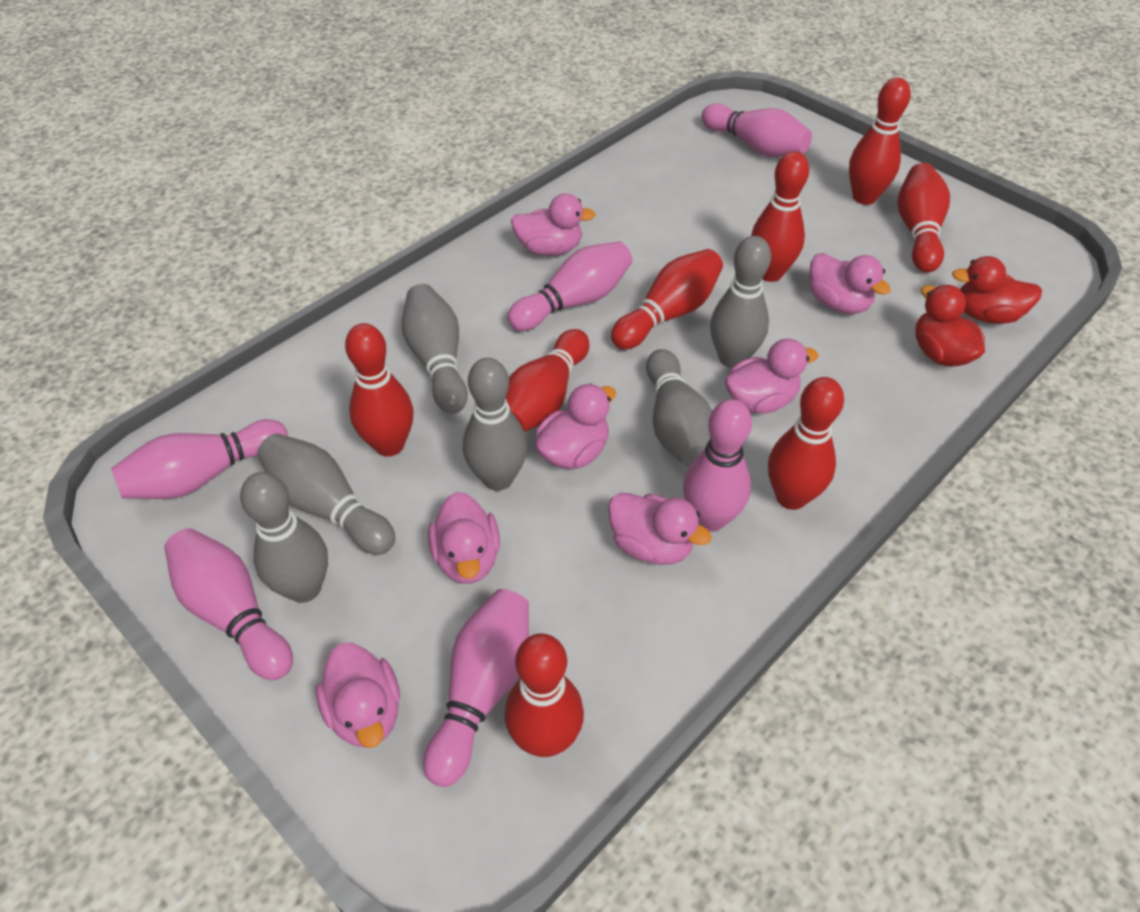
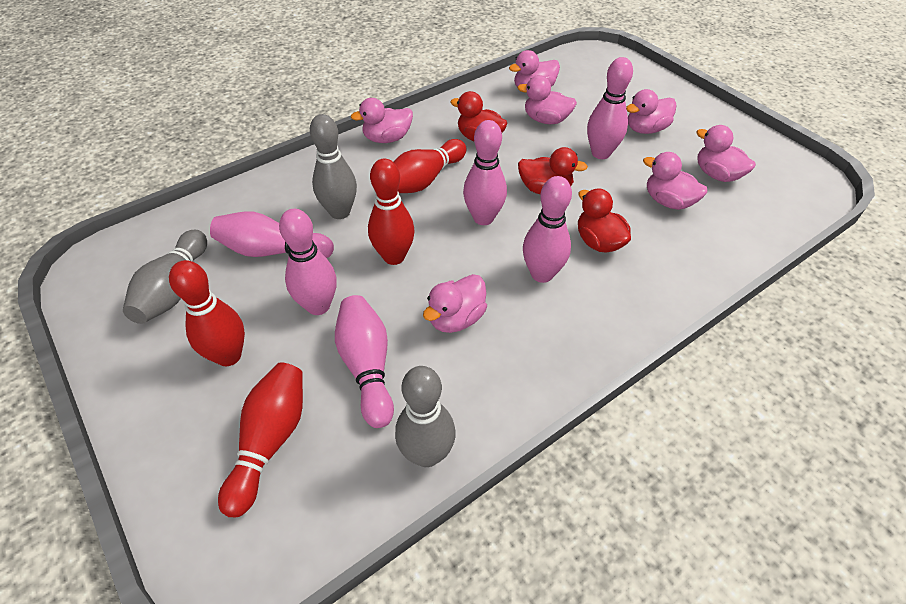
grey bowling pin: [240,472,328,603] [257,433,395,555] [402,284,468,414] [463,358,527,491] [646,349,712,468] [710,236,771,368] = 6 -> [123,230,207,324] [310,114,357,219] [395,366,456,467] = 3
red bowling pin: [345,323,413,457] [504,634,584,757] [506,329,589,432] [611,249,723,350] [751,151,809,282] [768,377,844,510] [849,78,911,205] [897,163,950,272] = 8 -> [169,260,245,366] [218,362,303,517] [368,159,415,265] [394,139,467,193] = 4
red duck: [915,285,985,367] [952,256,1042,324] = 2 -> [450,91,507,141] [518,147,588,195] [578,188,631,252] = 3

